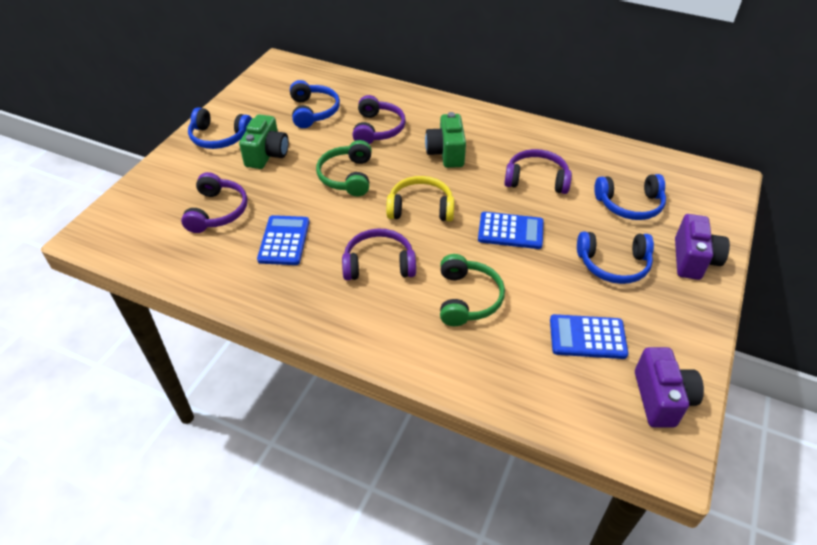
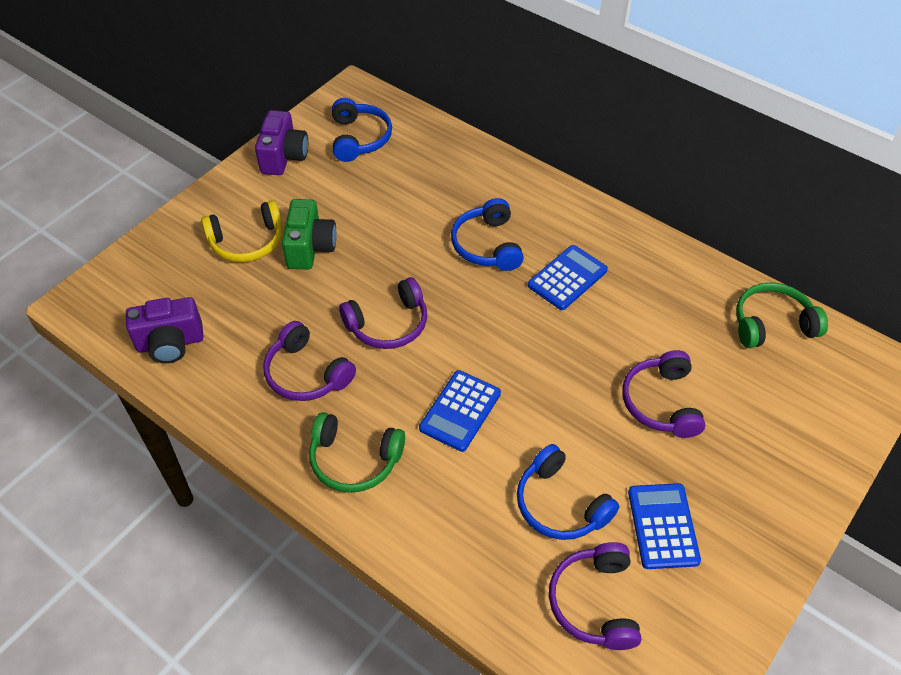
blue headphones: [188,107,252,149] [290,80,340,128] [577,232,654,284] [594,174,666,220] = 4 -> [332,98,392,162] [451,198,524,271] [517,444,619,540] = 3
green camera: [239,114,289,169] [425,112,466,168] = 2 -> [282,199,337,270] = 1

